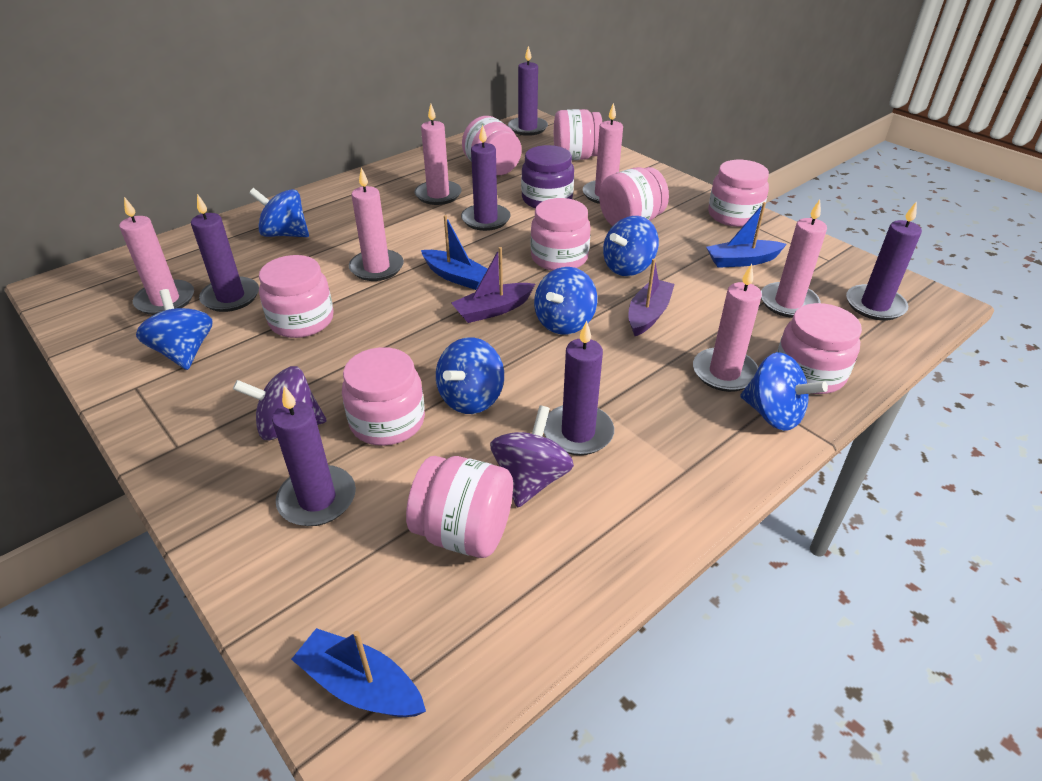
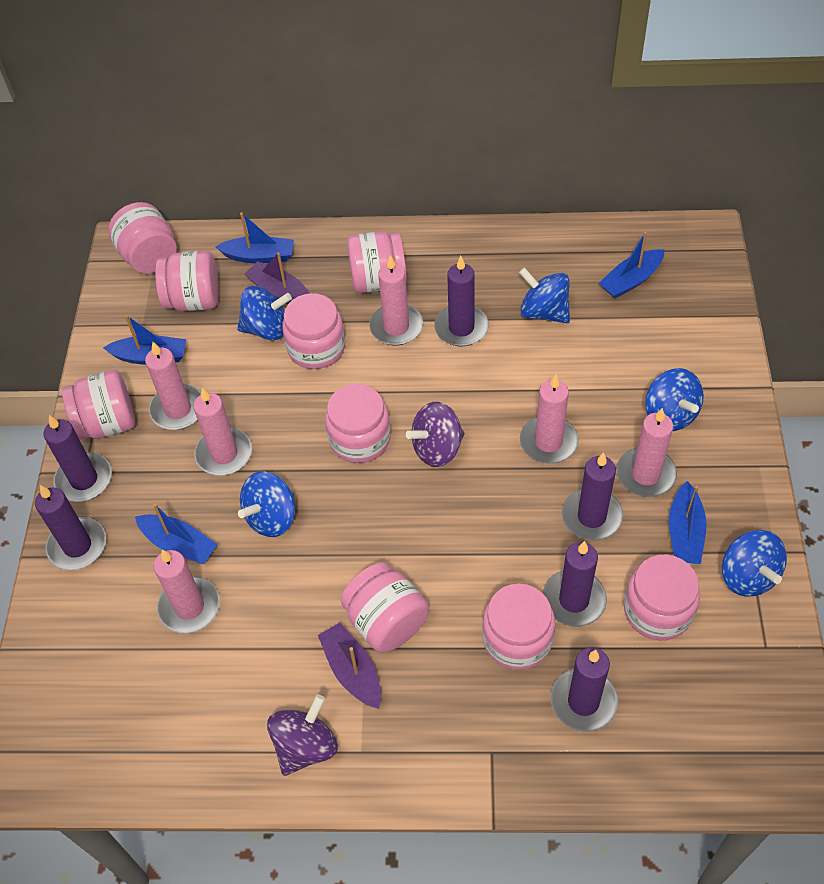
blue boat: [291,628,426,717] [421,215,487,290] [706,202,787,268] = 3 -> [103,315,186,365] [135,504,218,564] [216,212,294,263] [599,232,665,298] [669,481,706,564] = 5
blue spinning top: [136,289,212,370] [249,188,309,237] [436,337,504,414] [534,267,597,335] [603,216,659,276] [740,352,828,431] = 6 -> [237,286,292,340] [238,472,295,537] [519,267,570,323] [645,368,704,431] [722,530,787,597] = 5
purple jar: [521,145,574,208] = 1 -> none = 0

